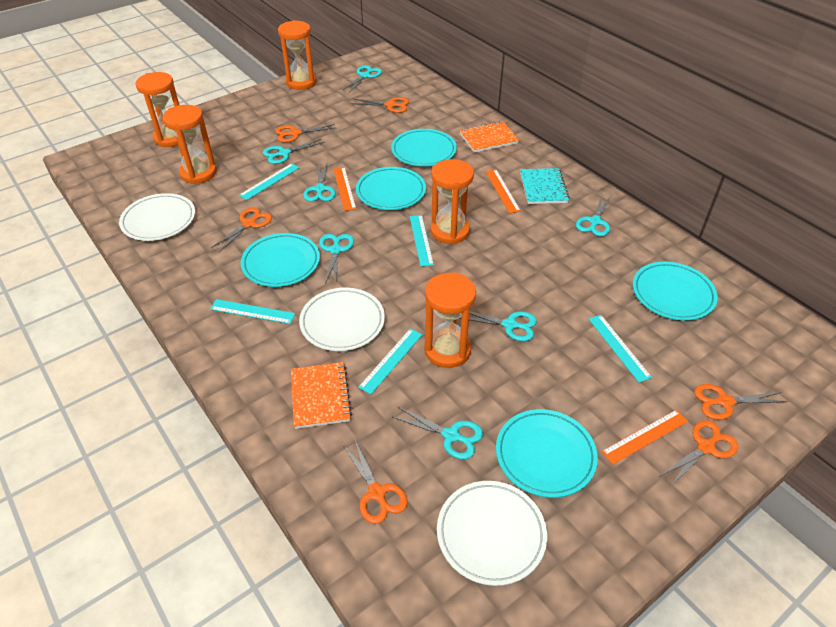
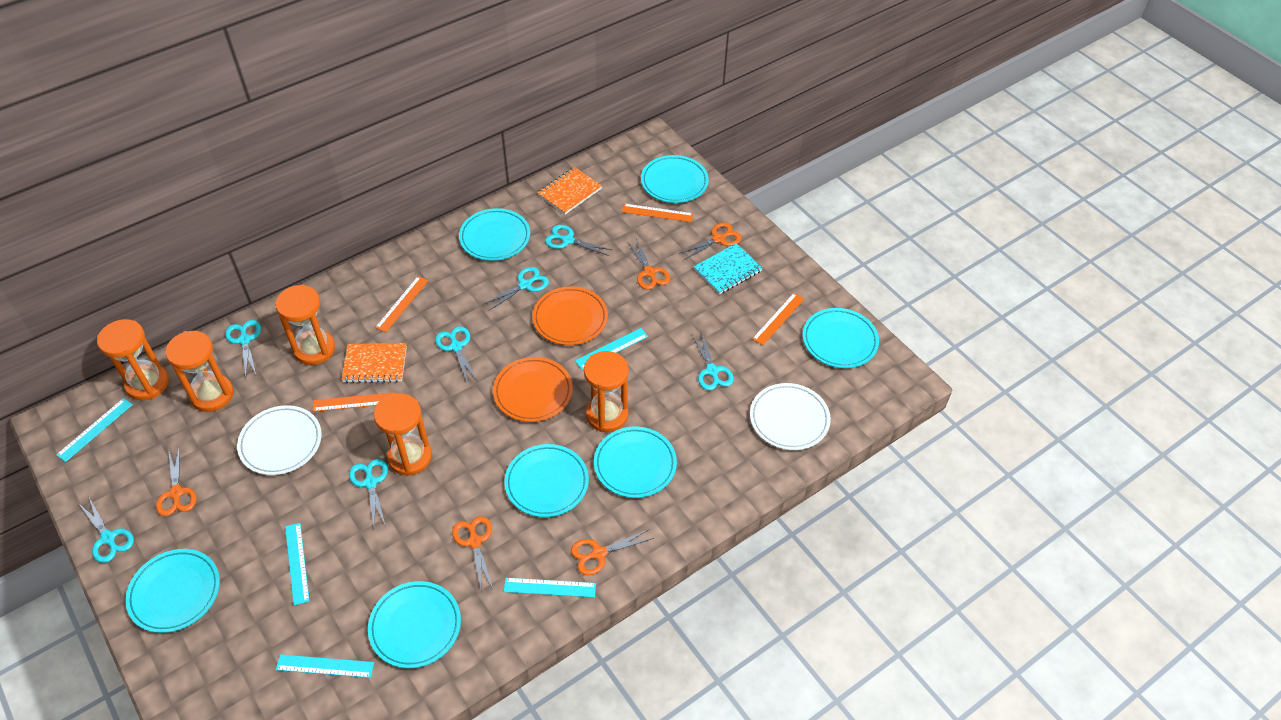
orange plate: none = 0 -> [493,357,573,422] [533,286,608,345] = 2
orange ruler: [333,167,356,211] [485,169,521,213] [602,410,688,465] = 3 -> [313,392,396,412] [375,276,428,332] [622,204,693,222] [752,293,804,345] = 4
orange scissors: [211,207,272,252] [275,124,335,143] [343,438,408,524] [351,97,409,113] [659,420,738,487] [694,384,788,420] = 6 -> [156,446,197,516] [452,516,493,589] [571,529,654,575] [627,239,670,290] [678,222,742,260] = 5
turquoise plate: [241,233,320,287] [356,167,426,210] [391,129,457,167] [496,409,598,498] [633,262,718,321] = 5 -> [125,549,220,633] [368,581,461,668] [459,208,530,261] [504,444,589,517] [594,427,677,498] [641,155,709,203] [803,308,879,368] = 7
white plate: [119,193,195,241] [299,288,385,351] [437,481,547,586] = 3 -> [237,405,322,475] [750,383,831,450] = 2

